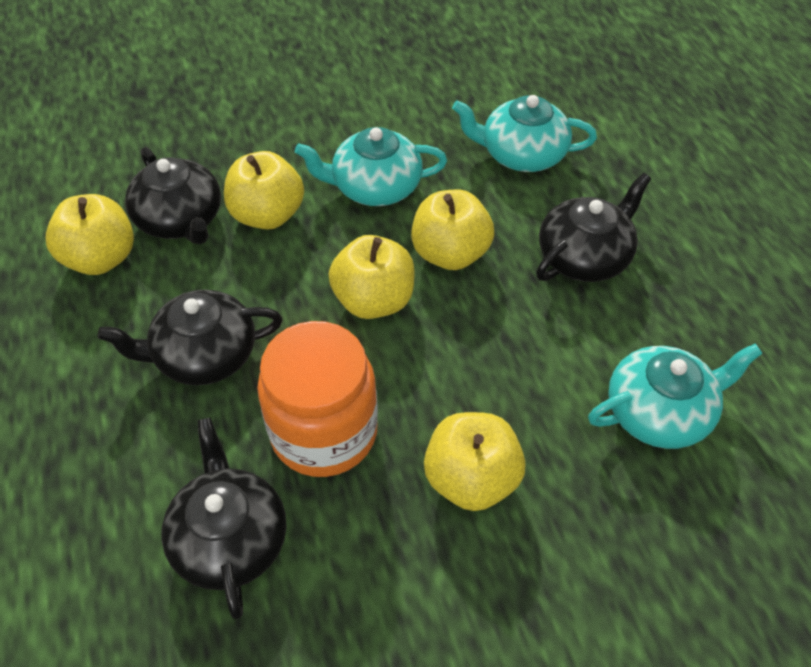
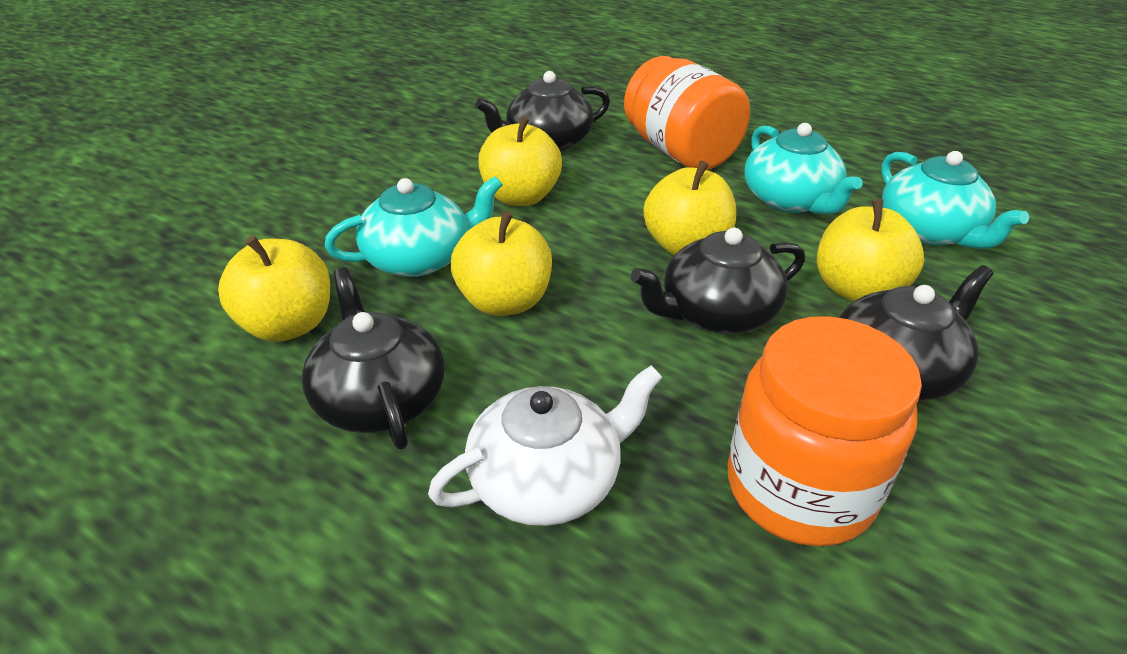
orange jar: [257,321,378,477] = 1 -> [624,56,750,170] [728,316,922,546] = 2
white teapot: none = 0 -> [428,365,663,526] = 1

